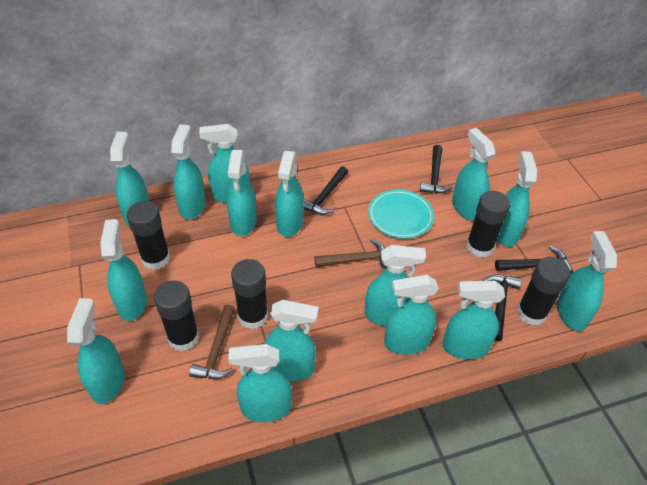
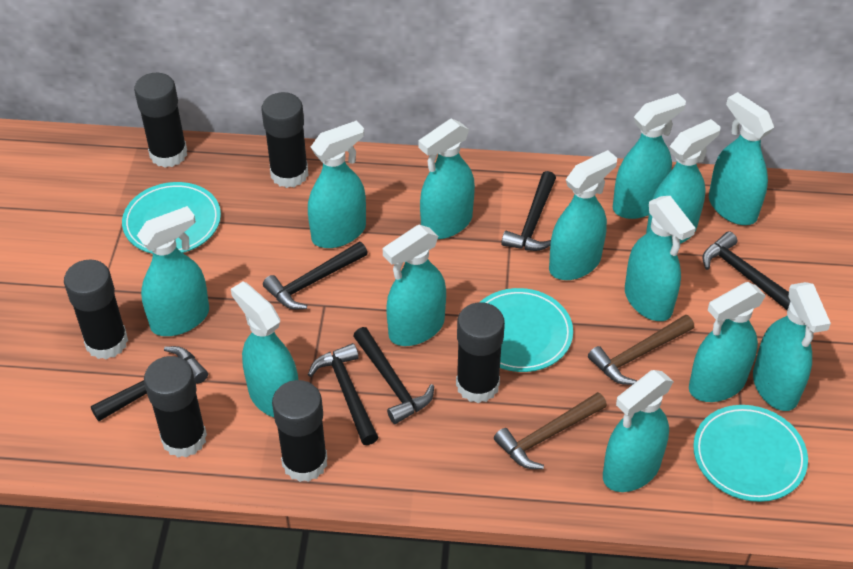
black glue stick: [127,201,170,270] [154,280,199,351] [231,259,268,329] [466,191,510,258] [517,257,570,326] = 5 -> [64,260,128,359] [134,73,187,167] [144,356,207,458] [261,92,309,188] [272,380,327,482] [456,302,505,403] = 6
black hammer: [304,166,348,215] [420,145,453,194] [483,274,522,341] [495,246,574,275] = 4 -> [91,346,208,421] [263,242,368,309] [308,343,378,445] [353,327,434,424] [501,171,556,251] [703,231,791,310] = 6
turquoise plate: [368,189,434,239] = 1 -> [122,182,221,254] [480,288,573,372] [693,405,808,502] = 3
turquoise spray bottle: [67,298,125,404] [100,219,147,321] [110,132,150,227] [171,124,206,220] [199,124,250,204] [227,150,257,236] [228,344,292,422] [264,300,319,381] [275,151,304,237] [365,245,426,326] [384,275,439,355] [442,281,505,359] [452,128,495,221] [497,151,537,247] [557,231,617,331] = 15 -> [137,206,209,336] [231,281,298,417] [308,120,366,248] [383,225,446,346] [419,119,475,239] [549,150,617,280] [603,370,674,492] [613,93,686,219] [625,196,696,321] [646,119,720,244] [689,282,766,402] [709,92,774,225] [753,282,831,411] = 13

